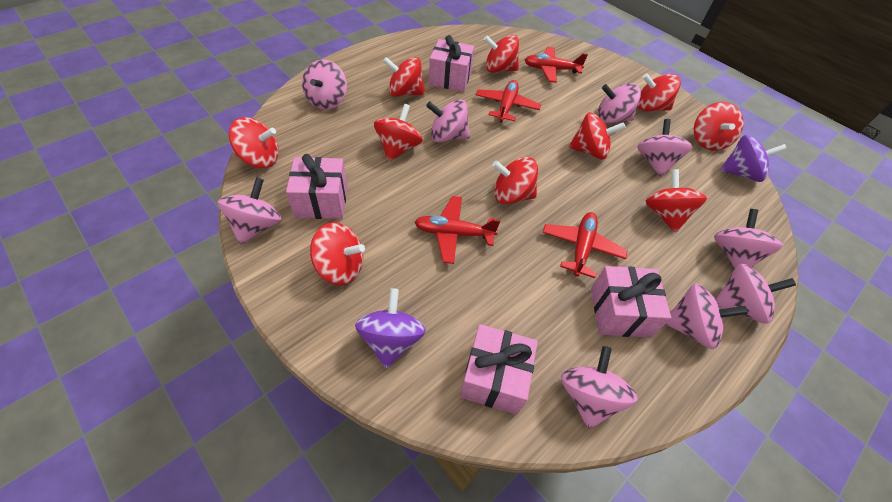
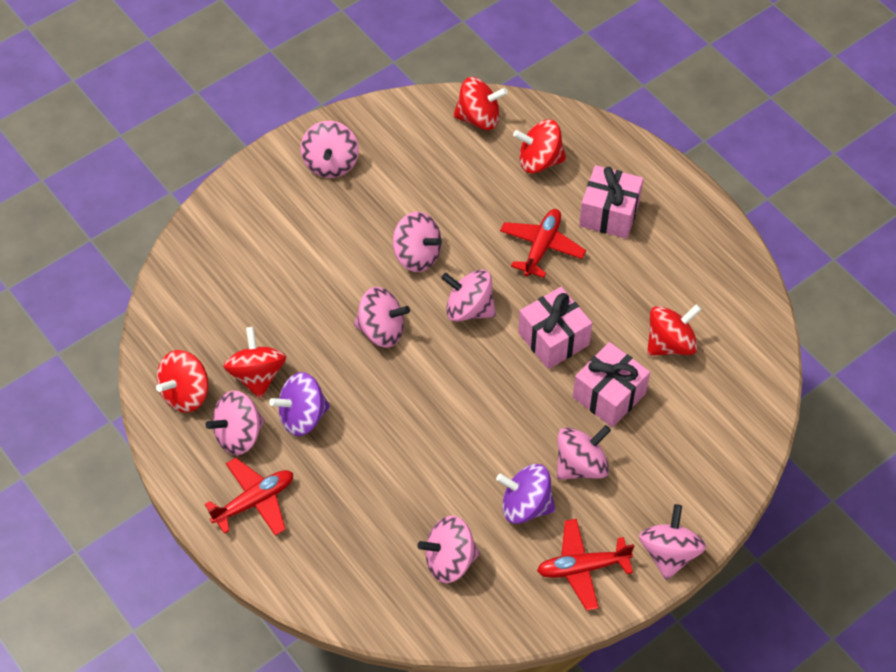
pink gift: [286,154,347,219] [429,35,474,92] [460,324,538,415] [591,266,671,338] = 4 -> [518,287,592,369] [573,342,650,427] [579,165,643,239] = 3
pink spinning top: [218,178,281,245] [302,59,347,110] [426,99,470,143] [561,346,638,429] [598,83,641,123] [637,119,692,177] [665,284,748,349] [714,209,783,268] [715,263,796,324] = 9 -> [206,391,265,455] [300,121,359,178] [354,287,410,347] [393,212,442,272] [418,515,480,583] [441,269,496,322] [557,425,611,480] [639,504,706,580] = 8
red plane: [414,196,500,264] [476,80,541,123] [525,47,588,83] [543,212,627,278] = 4 -> [205,458,293,536] [500,209,586,278] [537,519,635,611] = 3
red spinning top: [229,117,279,168] [310,222,365,285] [374,104,423,161] [383,57,425,96] [484,35,519,72] [492,157,538,204] [569,112,626,159] [637,73,681,111] [646,169,707,233] [694,102,744,151] = 10 -> [156,350,208,413] [223,327,286,399] [453,77,508,130] [513,120,566,173] [647,304,702,356] = 5

